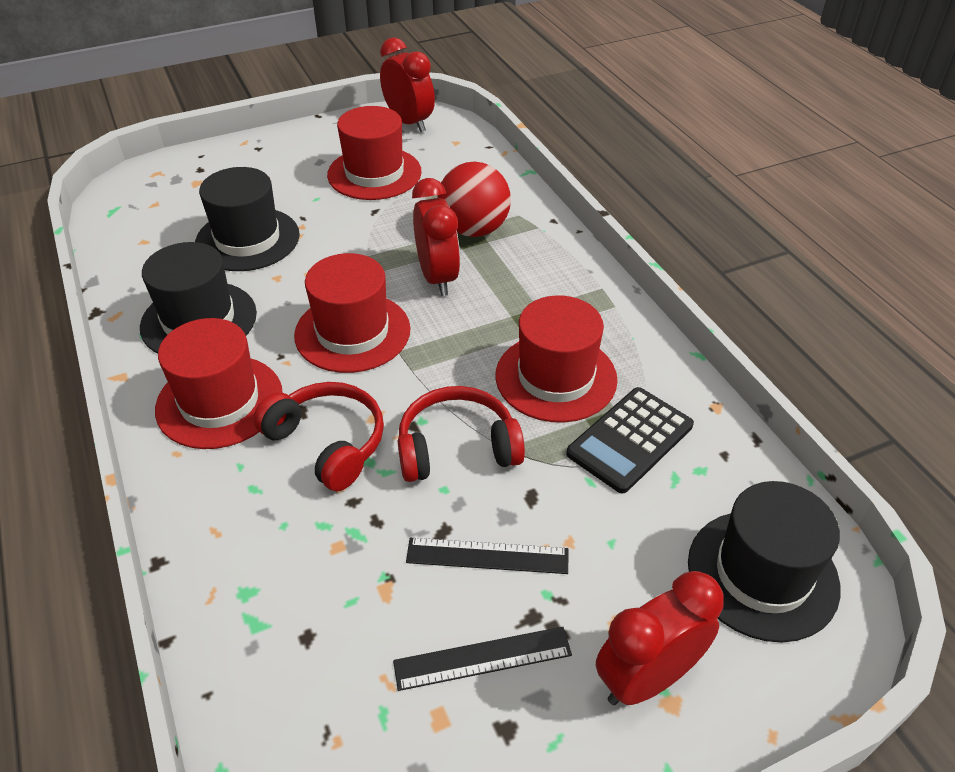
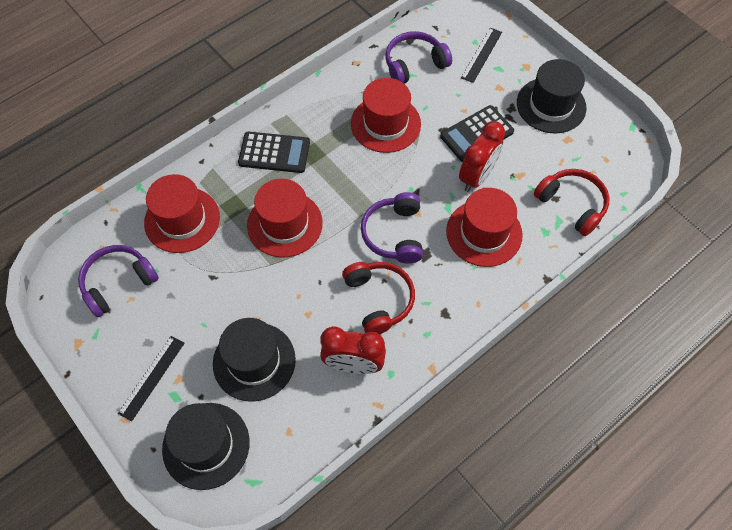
black calculator: [566,387,694,493] = 1 -> [238,132,310,173] [440,105,514,162] = 2
purple headphones: none = 0 -> [78,245,159,317] [361,192,423,264] [385,31,452,83] = 3
red ball: [437,162,511,237] = 1 -> none = 0
red clock: [380,37,435,132] [412,178,460,296] [596,571,724,705] = 3 -> [320,326,386,374] [459,121,505,192] = 2

